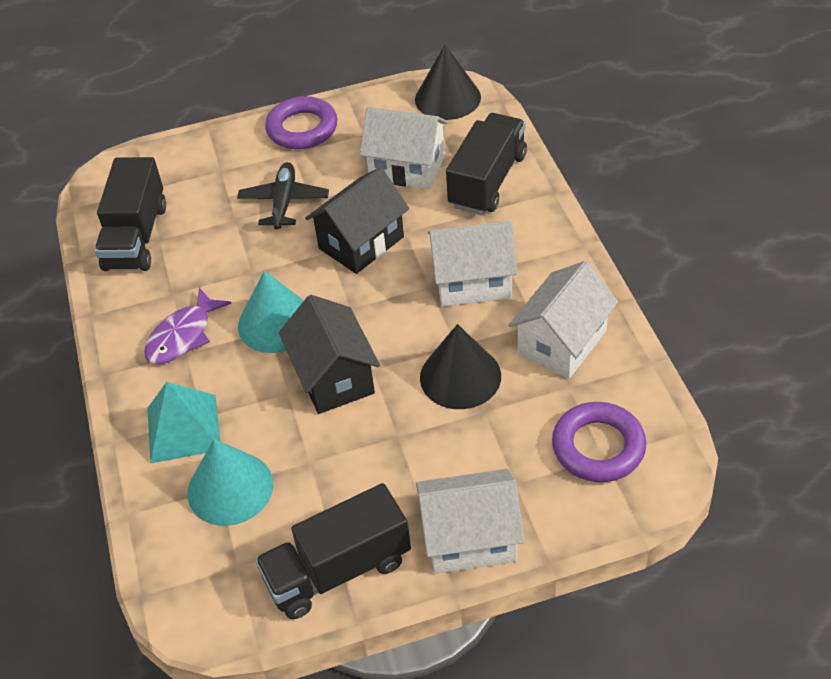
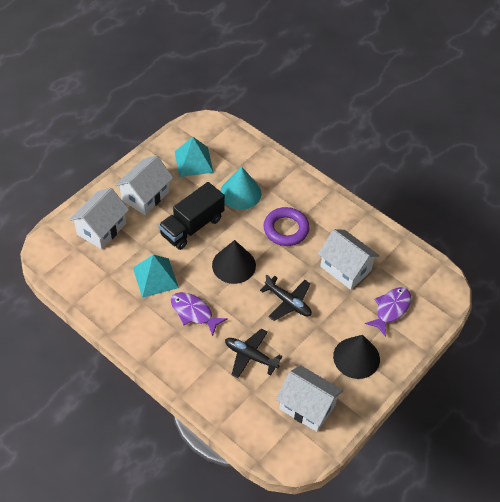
black house: [279,295,380,414] [305,167,409,274] = 2 -> none = 0
black plane: [237,162,329,230] = 1 -> [225,328,282,378] [260,275,312,321] = 2
black truck: [95,157,166,271] [255,483,411,619] [446,113,527,215] = 3 -> [159,182,225,250] = 1
purple fish: [144,288,232,364] = 1 -> [171,292,228,336] [365,287,411,337] = 2
purple ring: [265,96,337,149] [552,402,647,482] = 2 -> [263,207,309,246] = 1
turquoise cone: [188,439,273,526] [238,270,304,353] = 2 -> [220,167,261,210] = 1
turquoise pyramid: [147,382,220,464] = 1 -> [133,254,179,298] [175,137,213,177] = 2

